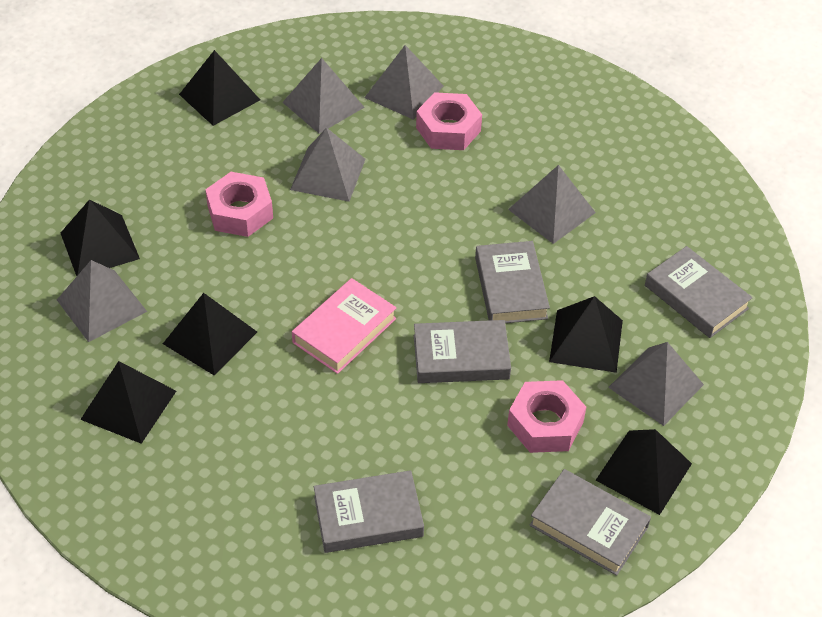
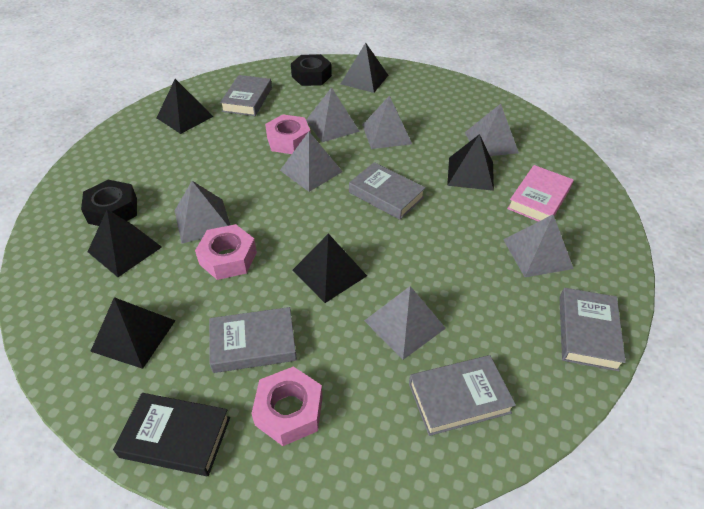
black book: none = 0 -> [113,393,230,476] = 1
black nut: none = 0 -> [81,180,137,226] [291,54,332,86] = 2
grey pyramid: [57,260,147,342] [282,58,365,134] [290,128,366,202] [364,45,444,120] [508,165,596,244] [608,342,704,426] = 6 -> [175,181,230,243] [280,132,343,192] [306,87,360,142] [362,96,412,149] [364,286,446,360] [465,104,519,156] [503,214,574,277] = 7

